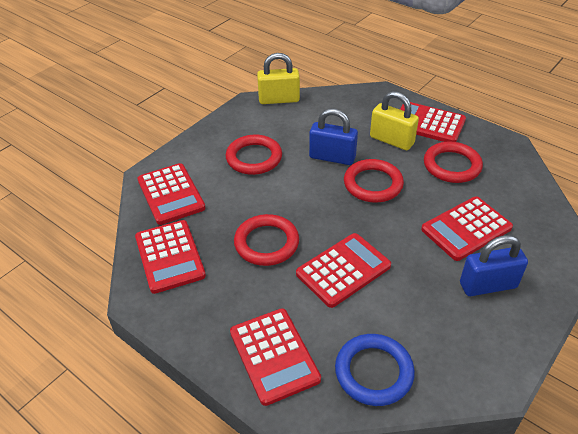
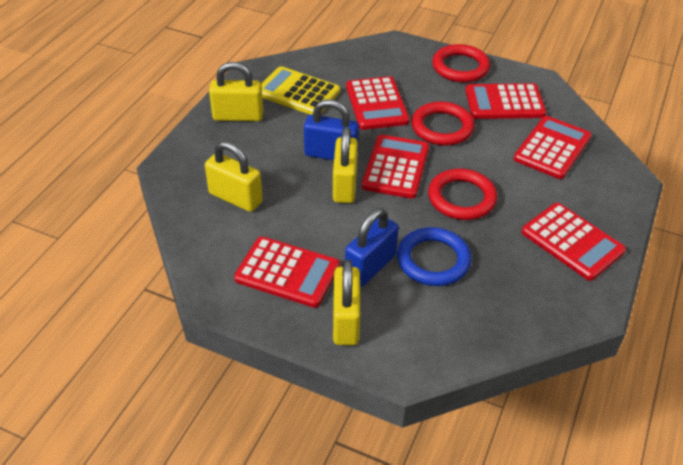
red ring: [226,135,282,175] [234,214,299,266] [344,159,404,203] [424,142,483,183] = 4 -> [412,102,475,146] [428,169,497,220] [432,44,490,82] = 3
yellow calculator: none = 0 -> [261,66,340,115] = 1
yellow padlock: [257,53,300,104] [370,91,419,150] = 2 -> [205,141,263,212] [209,62,263,121] [333,127,358,203] [333,260,360,345] = 4

